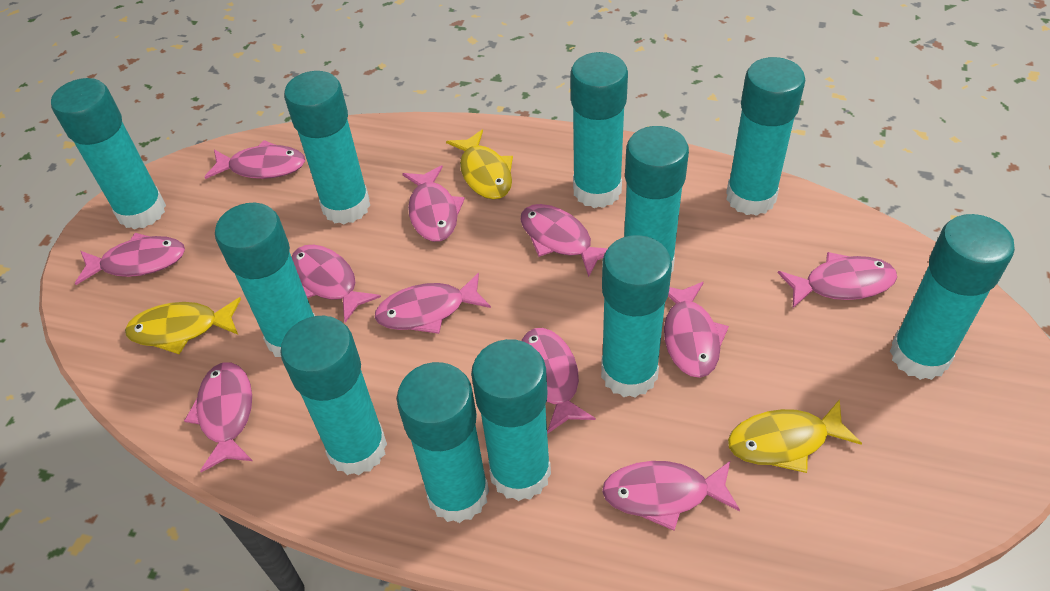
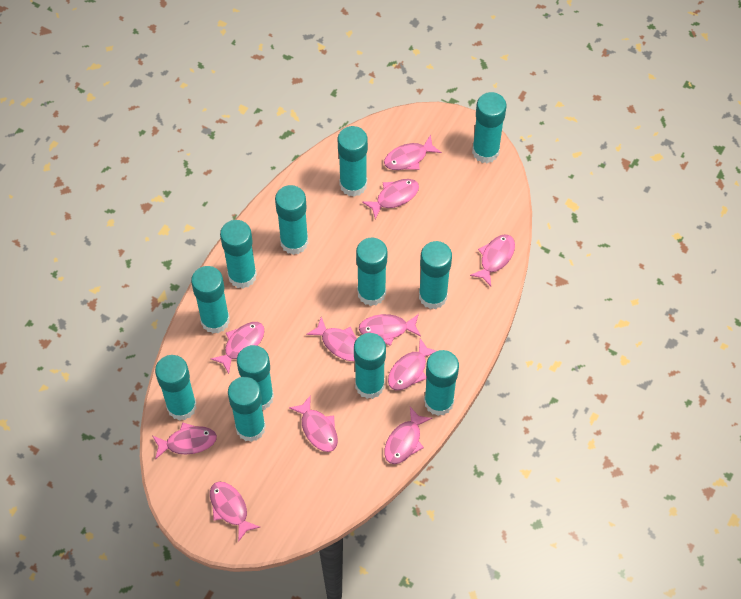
turquoise glue stick: [51,78,166,229] [215,203,315,357] [280,316,387,475] [284,71,370,224] [397,362,489,523] [471,339,551,501] [570,52,628,208] [601,235,672,398] [624,126,689,273] [726,57,805,216] [890,214,1015,380] = 11 -> [155,355,197,421] [191,266,230,334] [220,220,257,288] [228,377,266,442] [237,345,274,410] [275,185,309,255] [337,126,368,197] [354,333,386,399] [356,238,387,306] [419,241,452,309] [424,350,459,416] [472,92,506,163] = 12
yellow fish: [125,297,241,354] [446,129,513,199] [728,399,862,473] = 3 -> none = 0

